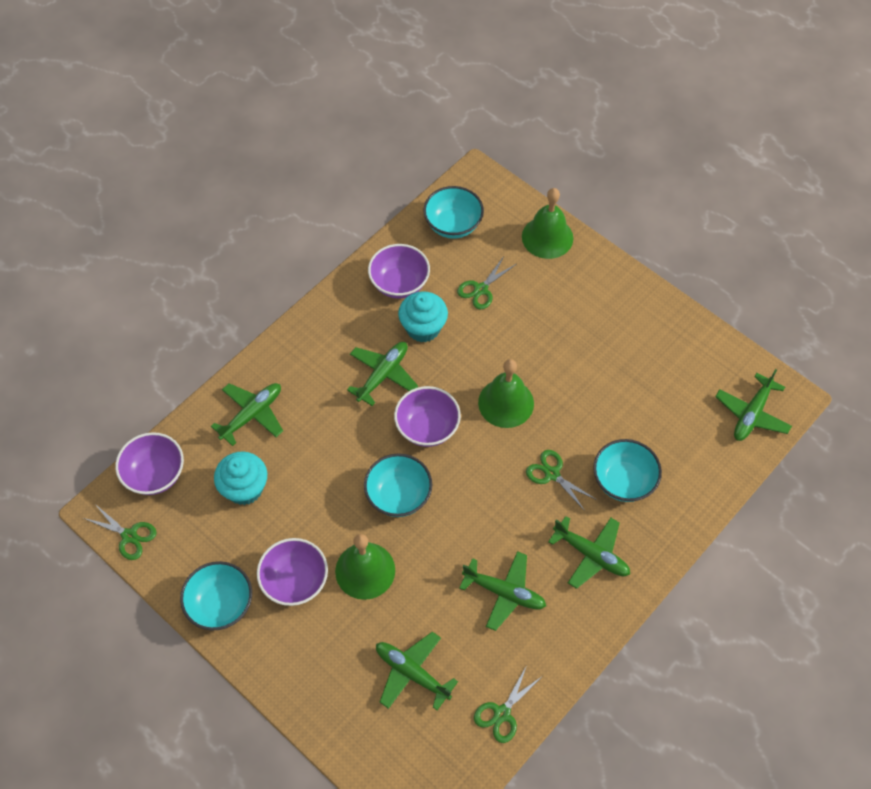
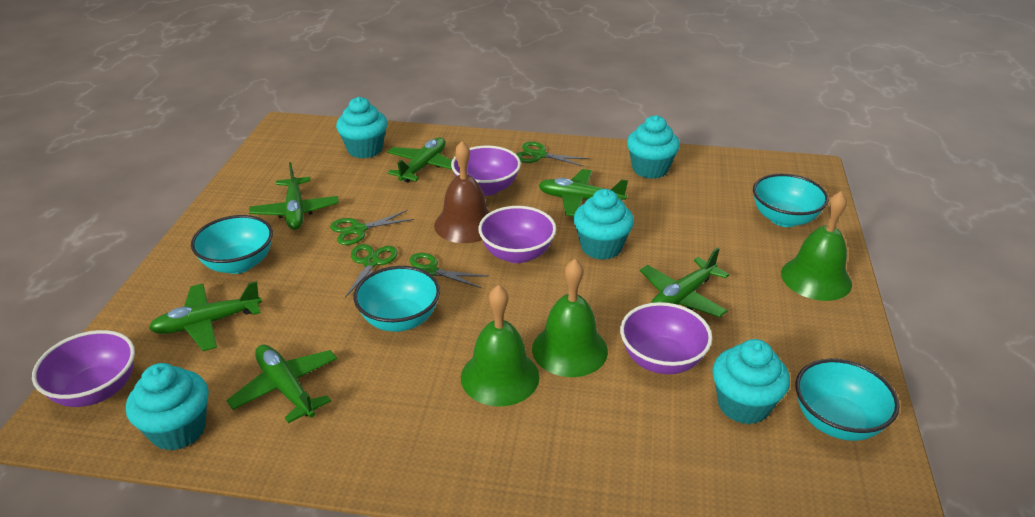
brown bell: none = 0 -> [434,141,490,243] = 1
turquoise cupcake: [214,452,267,505] [398,291,448,342] = 2 -> [126,363,209,451] [336,97,388,159] [573,189,634,260] [627,115,680,179] [712,339,790,425] = 5

